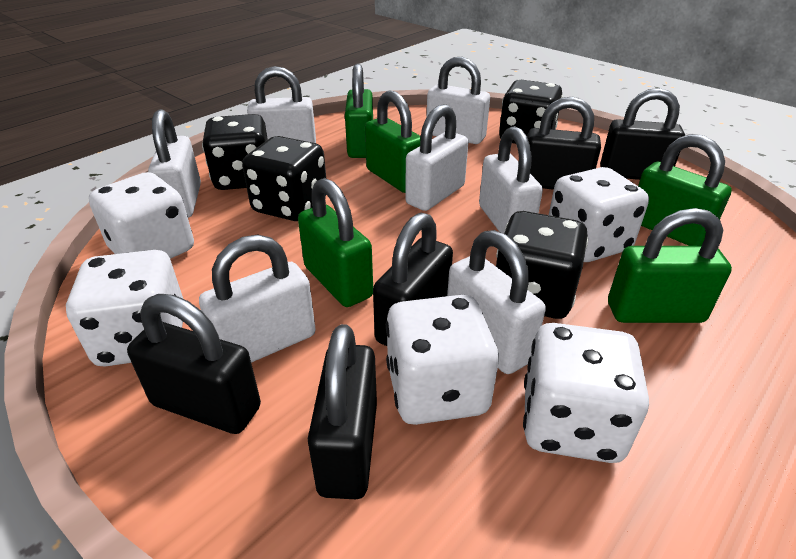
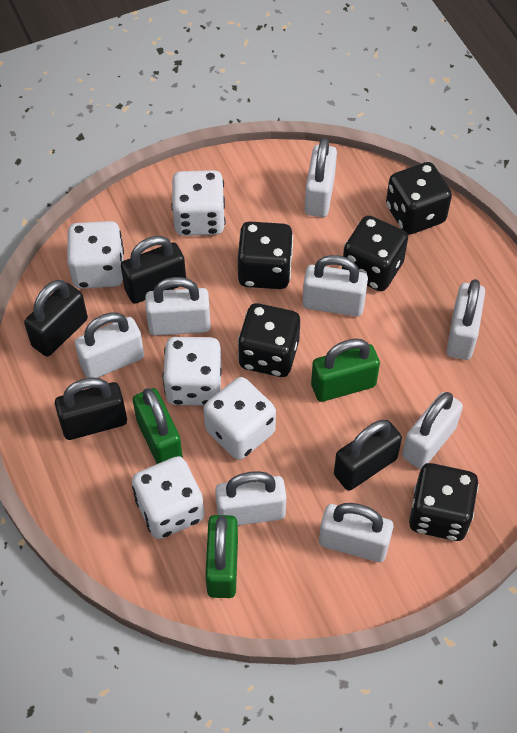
black dice: [202,114,268,190] [242,136,326,221] [496,211,588,319] [499,80,563,144] = 4 -> [238,222,293,289] [238,303,300,377] [342,215,408,291] [386,162,452,235] [409,463,479,541] = 5
black padlock: [127,294,261,434] [308,324,377,499] [373,213,453,346] [527,96,601,190] [600,88,685,180] = 5 -> [24,280,88,357] [55,378,127,440] [121,236,186,304] [334,420,402,491] = 4
green padlock: [298,178,373,307] [345,64,373,158] [365,90,421,193] [608,208,732,323] [638,134,732,246] = 5 -> [133,388,183,464] [205,515,238,598] [311,339,380,402] = 3
white padlock: [148,109,201,218] [199,235,316,363] [247,66,316,143] [405,104,468,211] [427,57,490,144] [447,230,546,374] [479,126,543,234] = 7 -> [75,312,144,378] [145,277,211,336] [215,471,286,525] [302,255,368,317] [305,138,337,217] [319,503,393,562] [402,392,463,469] [446,279,485,360] = 8

